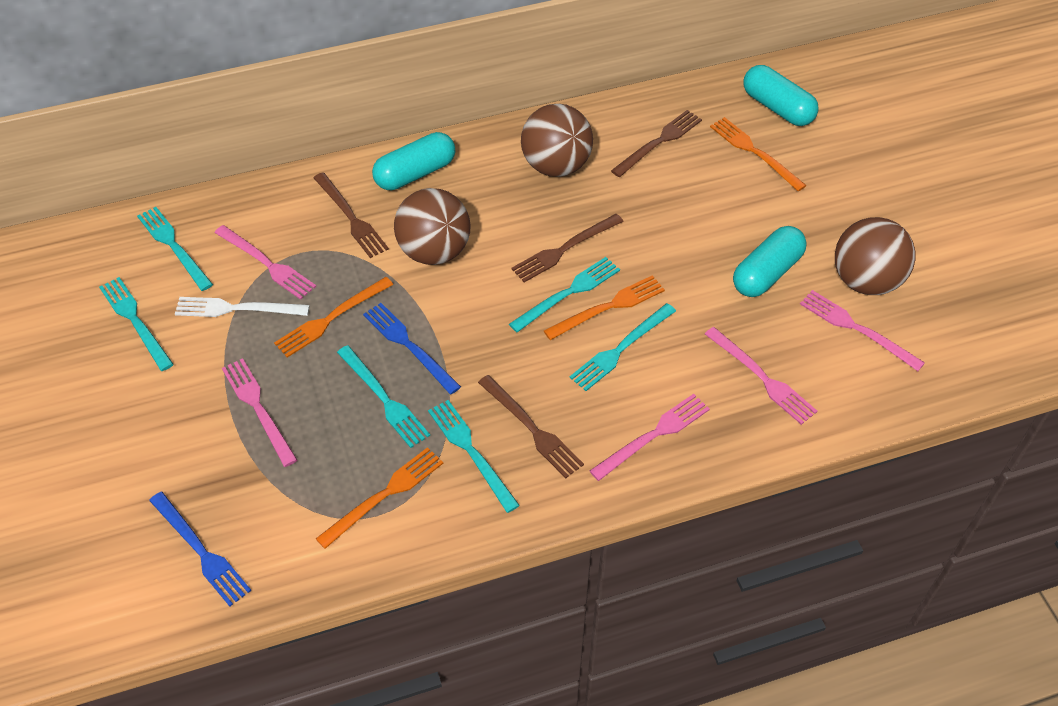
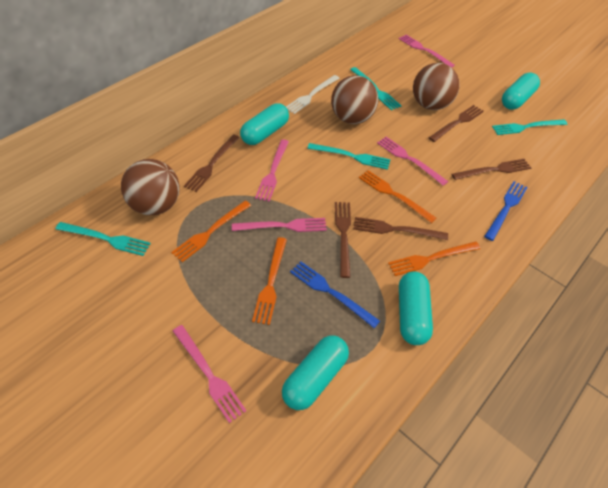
brown fork: [313,172,389,258] [478,375,584,478] [511,214,624,282] [611,110,702,177] = 4 -> [184,135,240,192] [335,202,351,278] [353,217,448,240] [429,105,484,142] [452,159,531,180] = 5
turquoise capsule: [372,132,455,190] [733,226,807,297] [743,65,819,126] = 3 -> [240,103,289,145] [282,335,349,410] [399,271,433,345] [502,73,540,109] = 4
turquoise fork: [99,277,174,371] [137,207,213,291] [337,345,430,448] [428,400,520,513] [509,257,620,333] [570,303,676,391] = 6 -> [55,222,151,256] [307,143,391,170] [350,67,401,110] [492,120,568,135] = 4

